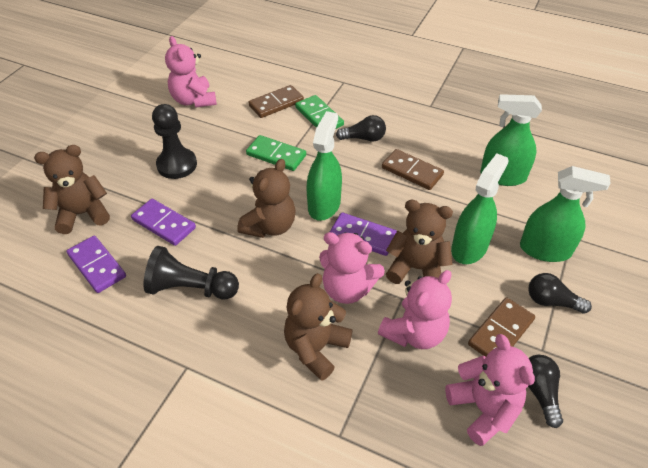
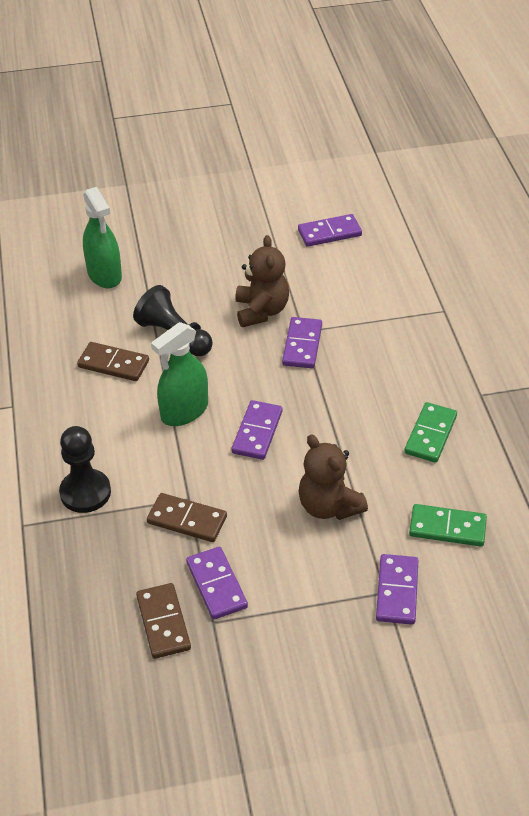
black light bulb: [336,115,386,142] [528,273,592,314] [528,355,563,428] = 3 -> none = 0
brown teddy bear: [34,145,110,234] [237,159,296,238] [284,273,352,381] [386,200,453,284] = 4 -> [235,235,289,327] [298,434,368,520] = 2
green spray bottle: [306,111,342,221] [451,154,508,264] [480,94,542,186] [520,166,611,262] = 4 -> [83,187,122,288] [151,322,208,426] = 2
pink teddy bear: [165,36,217,108] [319,232,385,304] [378,270,452,349] [445,334,535,446] = 4 -> none = 0
purple domino: [67,236,126,293] [131,199,196,246] [330,212,397,256] = 3 -> [186,547,248,620] [232,400,282,460] [282,317,322,368] [298,214,362,247] [376,554,418,625] = 5

